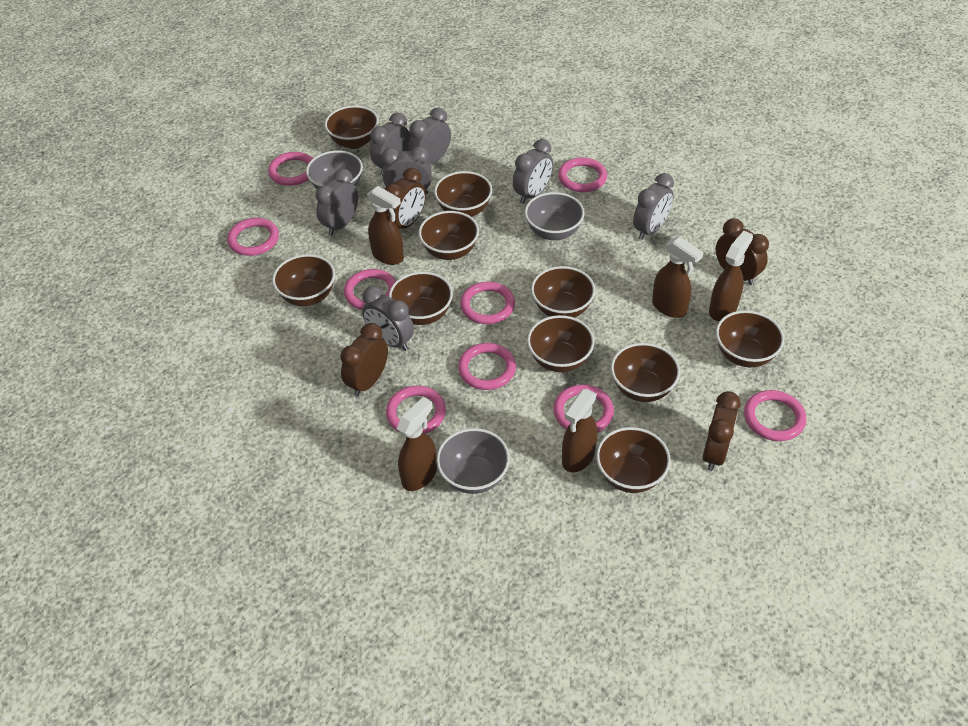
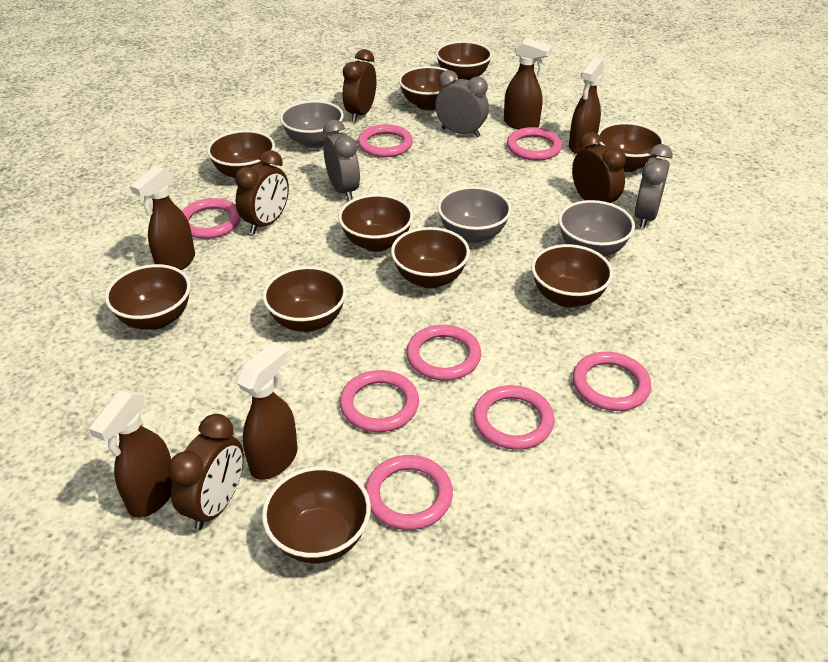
grey clock: [316,169,358,236] [362,286,414,351] [370,113,411,176] [381,146,432,195] [409,107,451,165] [513,139,553,204] [633,173,674,240] = 7 -> [323,120,360,201] [435,70,489,137] [634,144,673,229] = 3
pink ring: [227,218,279,256] [268,152,313,186] [344,269,396,310] [386,386,446,434] [458,343,516,390] [460,282,515,324] [553,384,614,433] [558,157,607,192] [744,390,806,441] = 9 -> [182,198,241,239] [340,370,419,432] [358,124,413,157] [365,455,453,530] [406,325,481,380] [473,385,555,450] [507,127,562,161] [573,352,651,411] = 8

